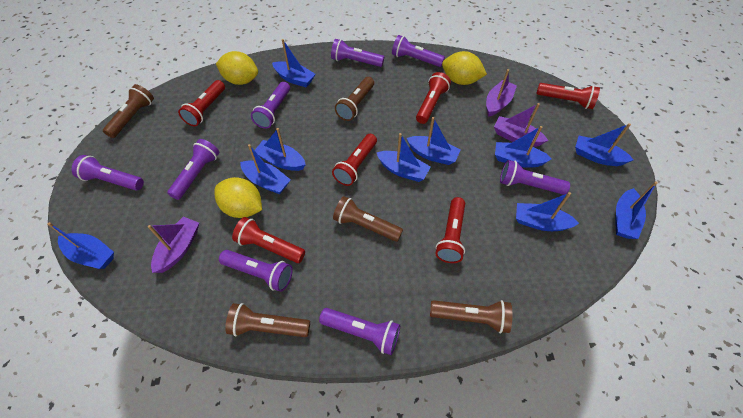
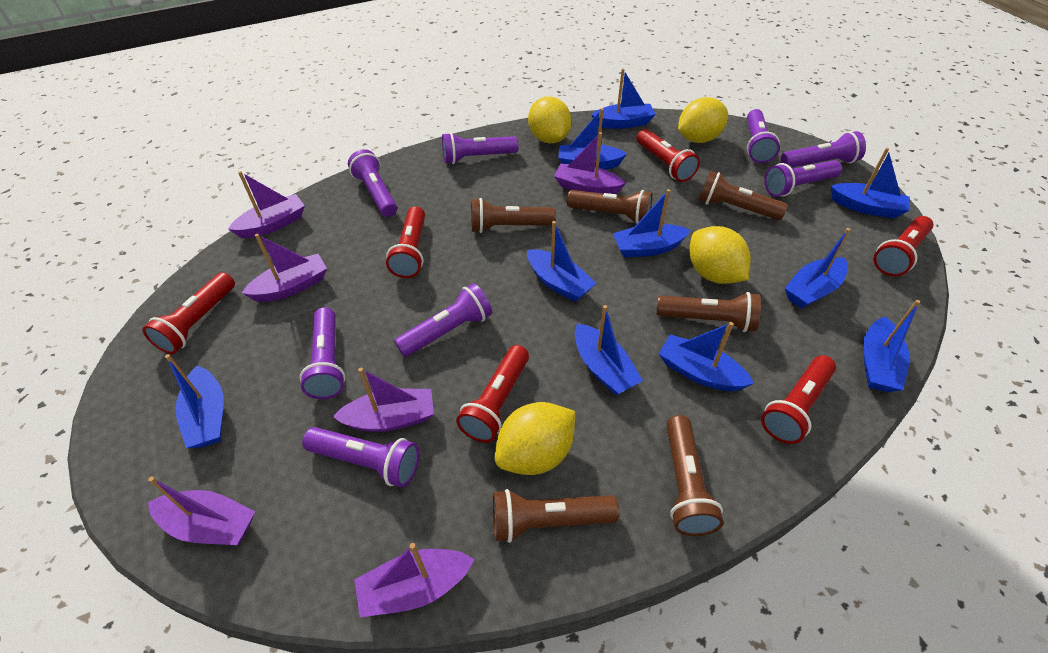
brown flashlight: [103,84,154,138] [225,303,310,337] [333,196,403,242] [335,77,374,121] [430,300,512,333] = 5 -> [471,198,556,233] [493,489,619,543] [567,190,653,224] [657,292,761,332] [667,415,724,536] [698,171,788,220] = 6
purple boat: [148,217,199,273] [486,69,517,117] [494,103,548,147] = 3 -> [148,476,255,545] [228,171,305,238] [242,234,327,302] [333,368,434,432] [354,543,475,617] [554,132,626,194] = 6
yellow lemon: [214,177,262,218] [216,51,258,85] [442,51,487,85] = 3 -> [495,402,575,475] [528,96,572,143] [678,97,728,143] [689,226,751,284] = 4

